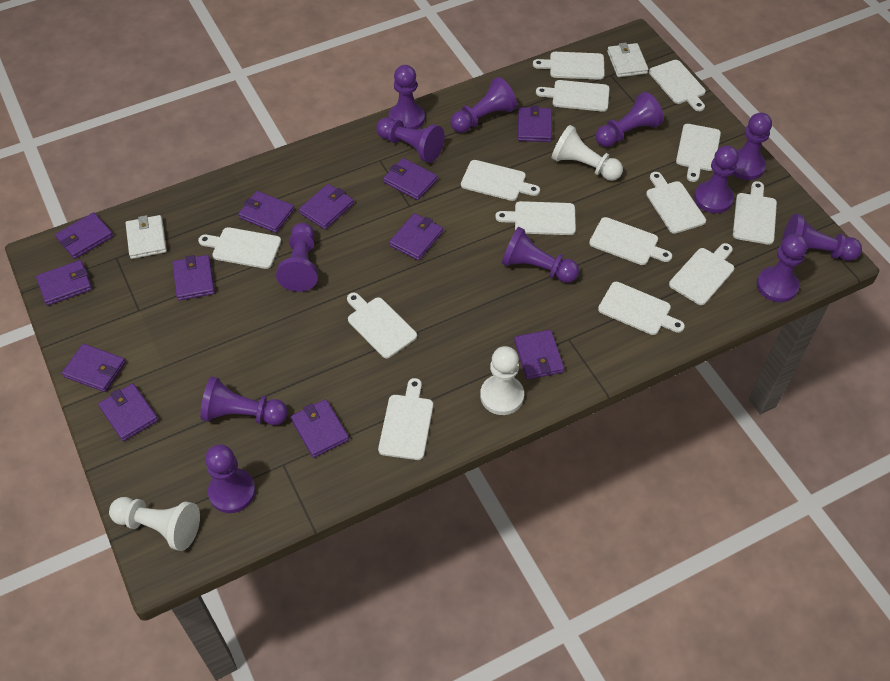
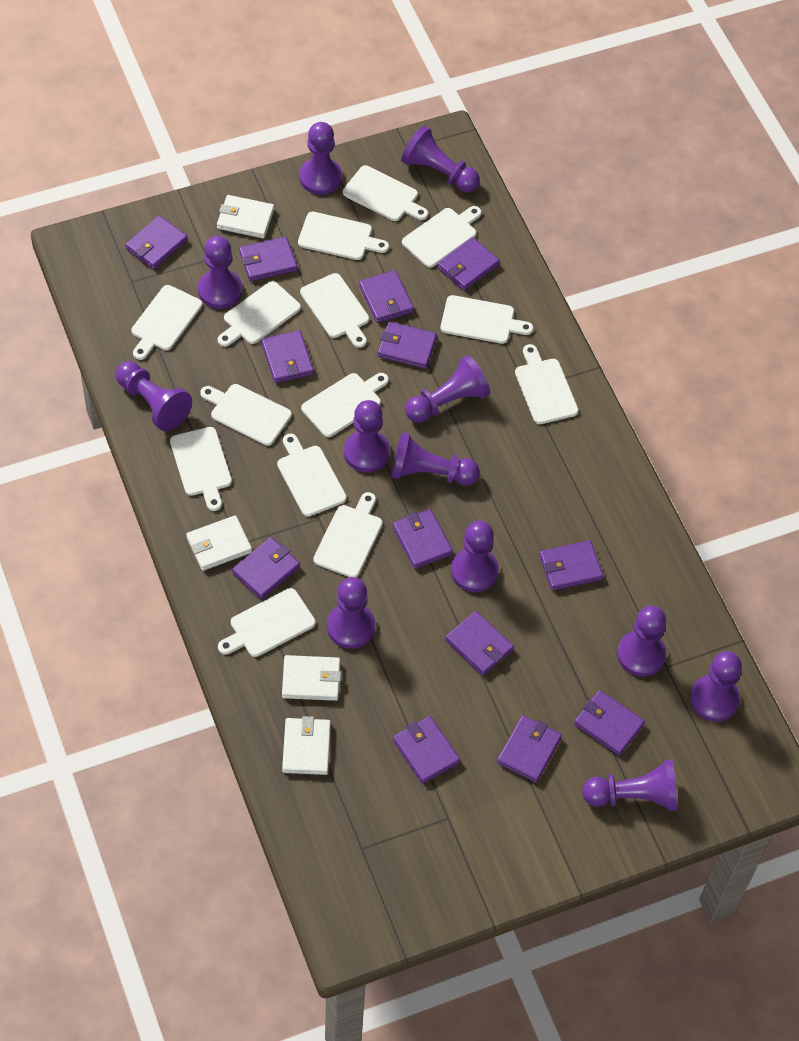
purple wallet: [36,260,92,306] [55,212,113,259] [62,344,126,392] [98,383,158,441] [172,255,215,301] [238,191,294,233] [291,399,349,458] [299,184,354,229] [383,158,437,200] [389,213,443,261] [514,330,564,379] [518,106,552,142] = 12 -> [125,215,188,269] [232,537,300,599] [239,237,297,282] [261,330,314,383] [359,270,414,323] [378,321,437,369] [392,509,453,569] [393,716,460,784] [437,237,500,291] [445,611,514,676] [497,715,562,783] [539,540,603,591] [574,690,645,756] = 13
white pawn: [109,497,200,551] [480,346,524,415] [552,125,623,181] = 3 -> none = 0
white wallet: [126,215,167,259] [607,43,648,77] = 2 -> [186,515,252,571] [217,195,274,238] [282,655,341,701] [282,716,331,775] = 4

